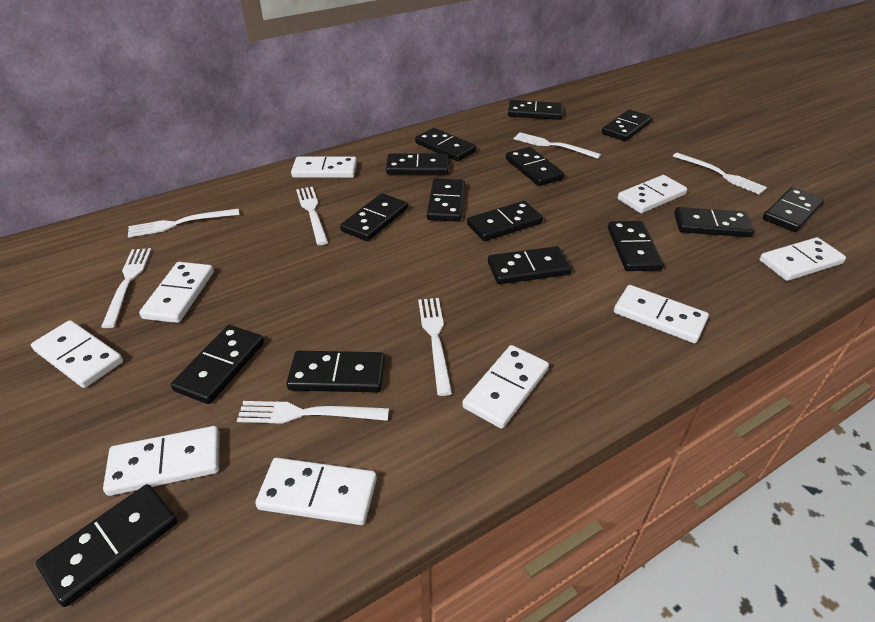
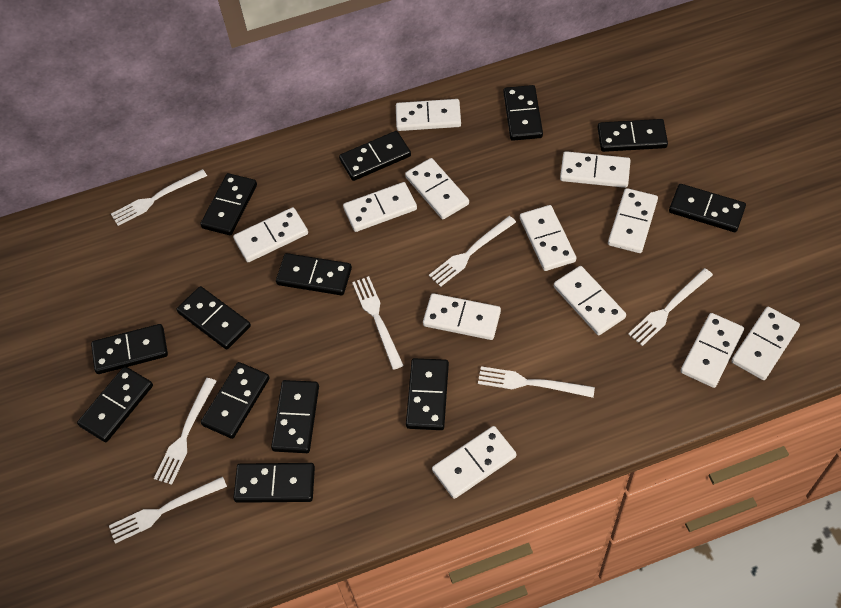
black domino: [36,484,177,607] [171,325,264,404] [286,351,385,392] [340,193,408,241] [386,153,449,175] [415,128,477,161] [427,178,465,222] [467,201,543,241] [488,246,572,284] [506,147,565,186] [508,100,563,120] [602,109,652,141] [608,221,664,271] [674,207,754,237] [763,187,824,232] = 15 -> [77,366,153,442] [91,324,168,374] [176,286,251,350] [200,173,257,235] [201,362,270,439] [234,463,315,503] [271,380,319,453] [276,253,352,295] [339,131,411,181] [406,358,449,430] [503,85,543,141] [598,119,668,152] [669,184,746,232] = 13
white domino: [31,320,123,388] [103,426,219,496] [139,262,214,323] [255,458,377,525] [291,157,357,178] [462,345,549,429] [614,285,709,344] [618,175,687,213] [759,237,846,281] = 9 -> [233,207,308,262] [343,182,417,232] [396,99,461,131] [405,158,469,219] [423,293,501,340] [432,426,516,499] [520,205,576,271] [554,266,626,335] [560,151,631,188] [608,188,658,253] [681,313,744,388] [731,307,800,380] = 12

